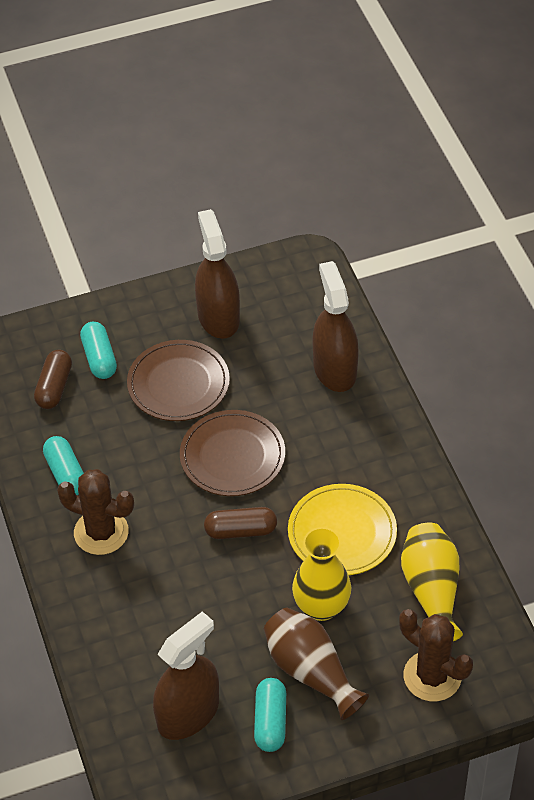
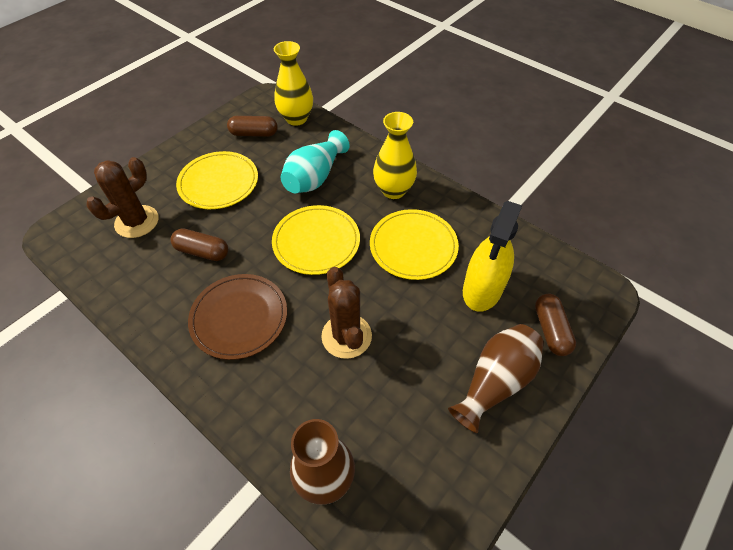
brown capsule: [34,350,72,409] [204,507,277,539] = 2 -> [170,228,228,261] [227,116,278,137] [535,294,576,356] = 3
brown plate: [127,340,230,421] [180,410,285,496] = 2 -> [188,274,287,360] = 1
brown spray bottle: [153,611,219,740] [195,209,240,339] [312,261,359,392] = 3 -> none = 0
brown vase: [264,608,369,720] = 1 -> [290,419,355,505] [448,324,544,433] = 2
turquoise capsule: [43,436,84,495] [80,322,117,379] [254,678,286,752] = 3 -> none = 0
turquoise vase: none = 0 -> [281,130,349,193] = 1
yellow plate: [288,484,397,575] = 1 -> [176,151,258,209] [272,205,360,275] [370,209,459,280] = 3
yellow spray bottle: none = 0 -> [463,201,522,312] = 1

